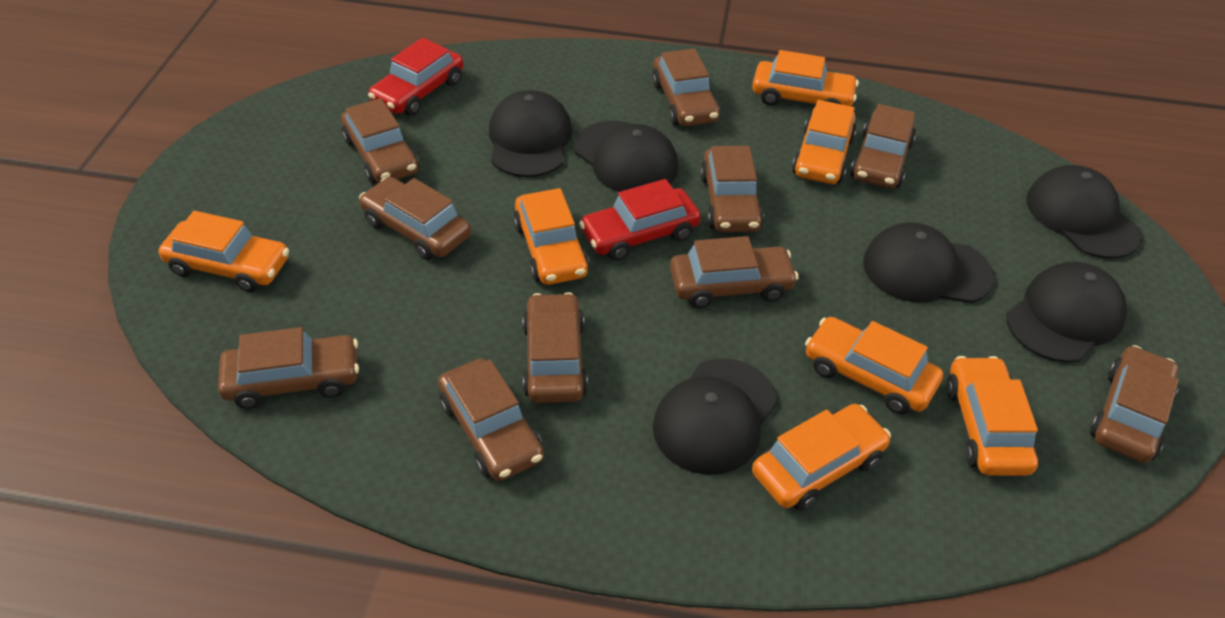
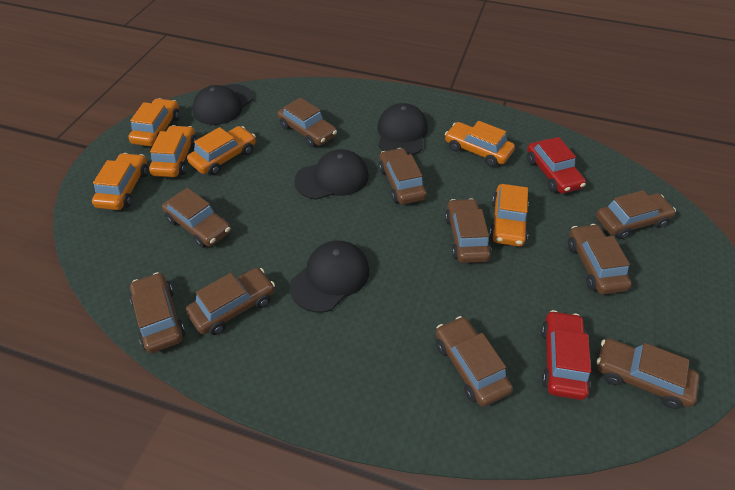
black cap: [489,90,572,177] [574,121,678,192] [653,358,778,475] [863,222,994,303] [1006,262,1127,363] [1026,165,1142,259] = 6 -> [192,84,254,125] [290,241,369,313] [294,149,369,200] [377,103,428,155] = 4
orange car: [159,211,289,292] [513,188,589,285] [752,50,859,106] [752,404,891,511] [792,100,857,184] [805,317,943,414] [946,356,1038,476] = 7 -> [92,153,148,210] [128,98,180,147] [149,125,197,177] [187,126,256,175] [445,121,515,167] [489,184,529,247] = 6

